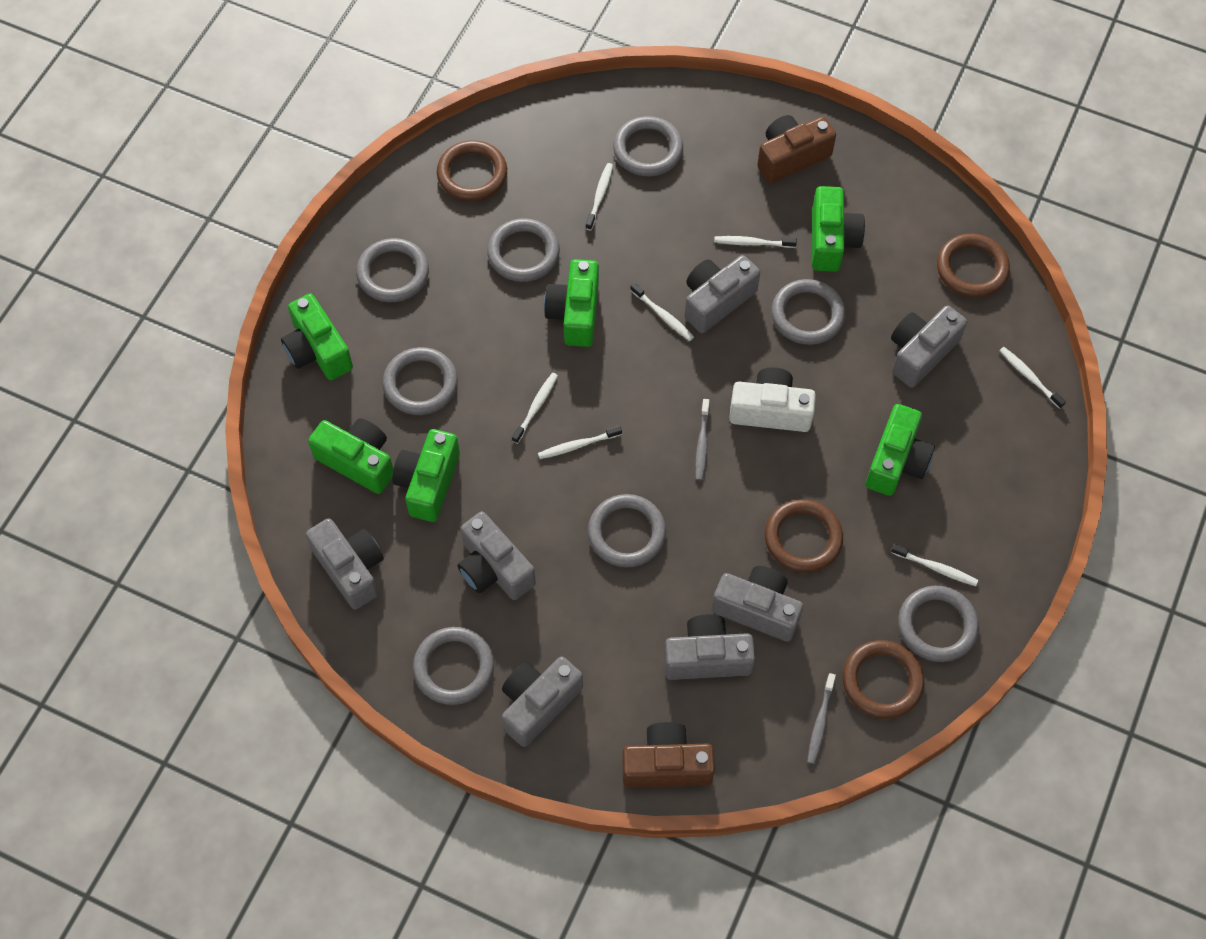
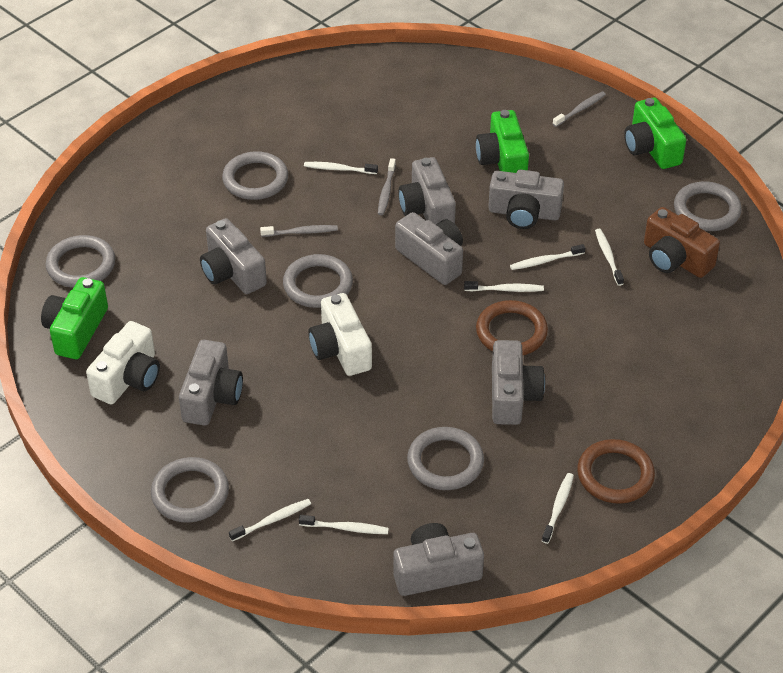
brown camera: [622,722,715,788] [757,115,836,184] = 2 -> [644,207,720,278] = 1
brown ring: [437,140,507,201] [765,499,843,573] [843,640,924,719] [937,234,1010,298] = 4 -> [476,300,548,356] [577,439,655,504] = 2
green camera: [281,293,353,380] [308,418,393,494] [392,429,460,522] [544,259,599,347] [812,186,865,272] [866,404,935,496] = 6 -> [41,277,108,359] [476,110,529,173] [624,98,686,169] = 3
grey ring: [356,238,429,302] [382,347,458,415] [413,627,494,705] [487,218,560,282] [588,494,666,567] [613,116,683,176] [771,279,845,345] [898,586,979,662] = 8 -> [45,235,115,288] [151,457,229,523] [222,151,288,200] [283,254,353,308] [407,427,484,490] [674,181,742,231] = 6
grey toothbrush: [695,399,709,480] [807,673,836,764] = 2 -> [260,225,338,237] [378,158,396,215] [553,91,606,127] = 3
white camera: [729,367,816,432] = 1 -> [86,321,160,404] [308,293,372,376] = 2

